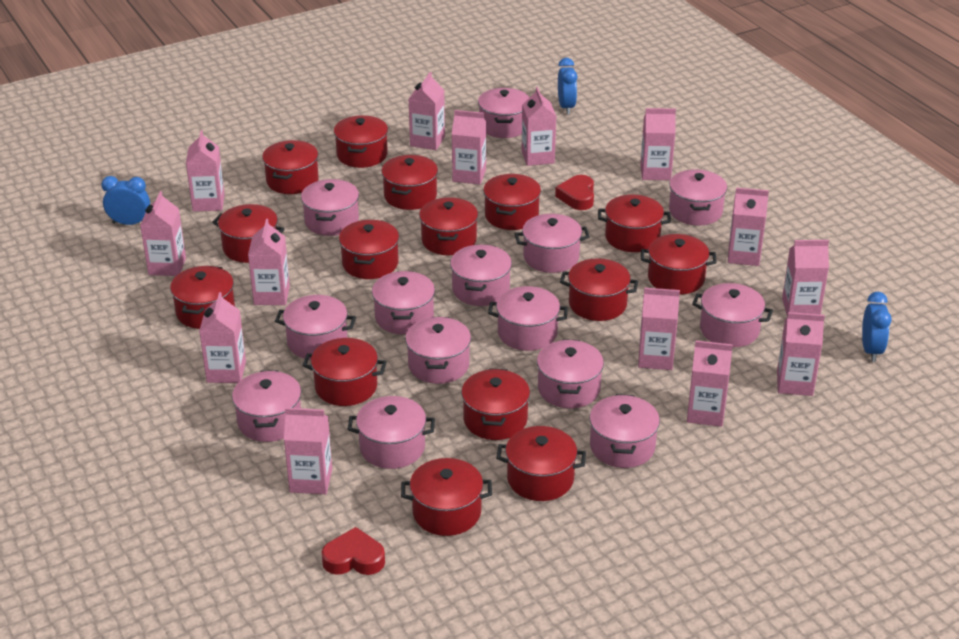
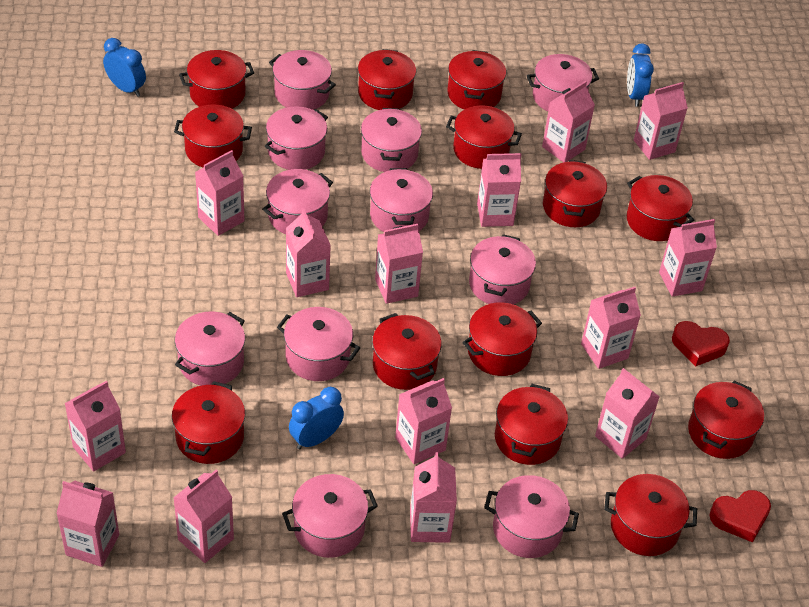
pink pot: [232,370,301,442] [275,295,356,360] [301,179,359,236] [347,396,435,469] [372,271,435,335] [405,317,471,384] [450,244,512,306] [478,88,529,138] [488,286,568,351] [515,214,590,273] [537,339,604,408] [590,394,660,468] [669,169,727,226] [692,283,773,347] = 14 -> [175,312,245,386] [262,169,333,234] [265,106,328,170] [269,50,336,110] [277,307,360,381] [282,474,378,558] [361,108,422,172] [370,168,433,232] [469,234,536,305] [484,475,579,558] [527,54,599,111] = 11
red pot: [170,266,235,329] [212,204,285,263] [262,140,319,194] [302,338,387,406] [334,115,388,168] [339,220,399,279] [381,155,438,210] [401,458,492,536] [419,197,478,255] [461,369,530,440] [483,174,541,230] [496,426,586,501] [560,258,638,321] [598,195,671,252] [641,234,717,295] = 15 -> [172,381,245,464] [174,105,252,167] [179,50,254,109] [358,49,416,110] [372,313,442,390] [446,105,522,169] [447,50,506,109] [462,302,542,376] [495,384,568,465] [543,160,607,227] [604,474,697,556] [627,175,694,241] [688,381,764,459] = 13

